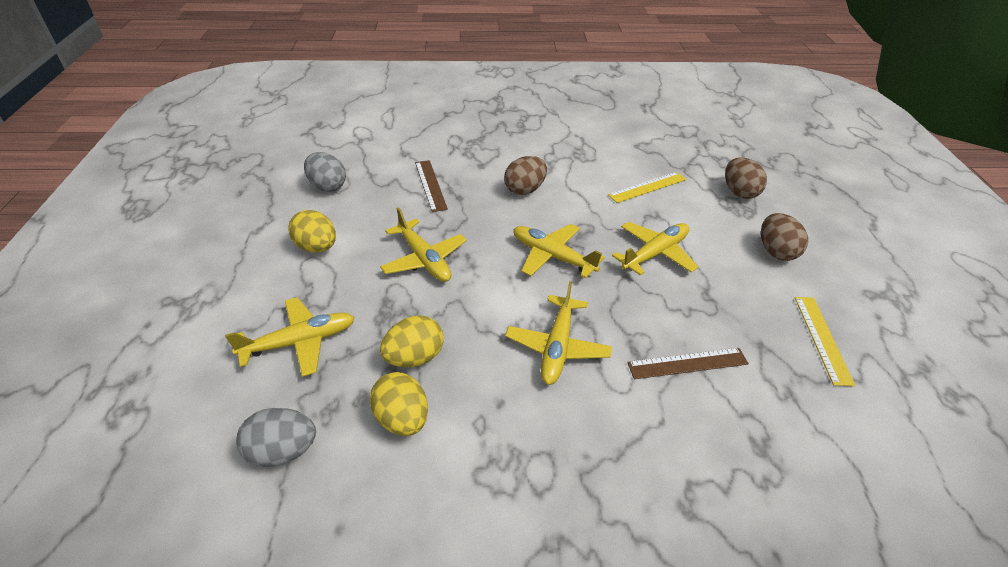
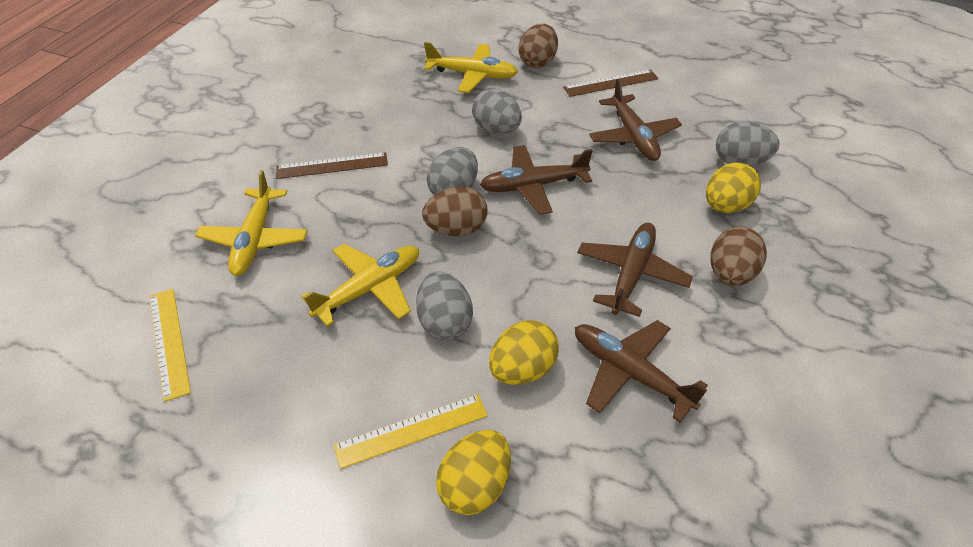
brown plane: none = 0 -> [480,145,593,214] [575,320,708,422] [577,223,693,317] [589,79,682,161] = 4
grey egg: [236,408,316,467] [304,152,346,192] = 2 -> [416,271,473,340] [426,147,478,195] [472,89,522,134] [716,122,779,166] = 4
yellow plane: [225,297,355,377] [380,207,467,282] [505,281,612,385] [513,224,605,278] [612,222,699,275] = 5 -> [195,170,308,276] [301,244,419,327] [424,42,518,93] = 3

